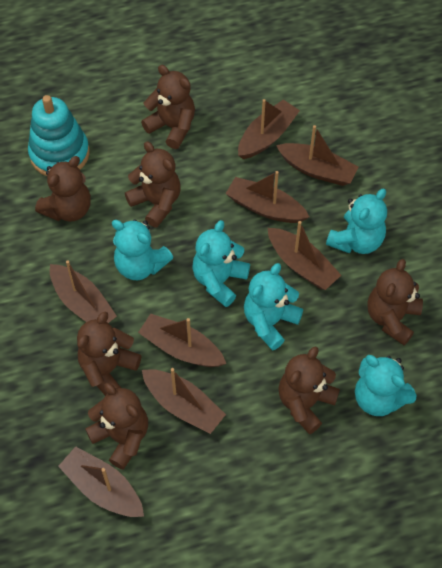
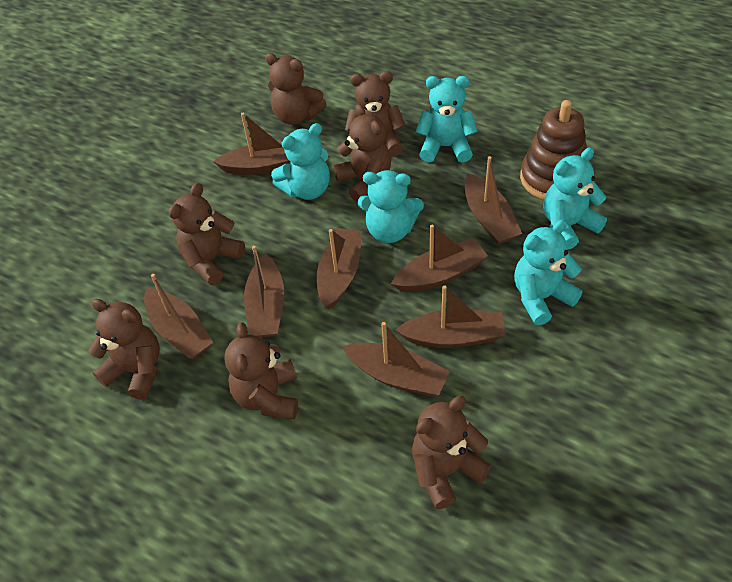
brown stacking toy: none = 0 -> [520,100,587,200] = 1
turquoise stacking toy: [28,95,89,176] = 1 -> none = 0

